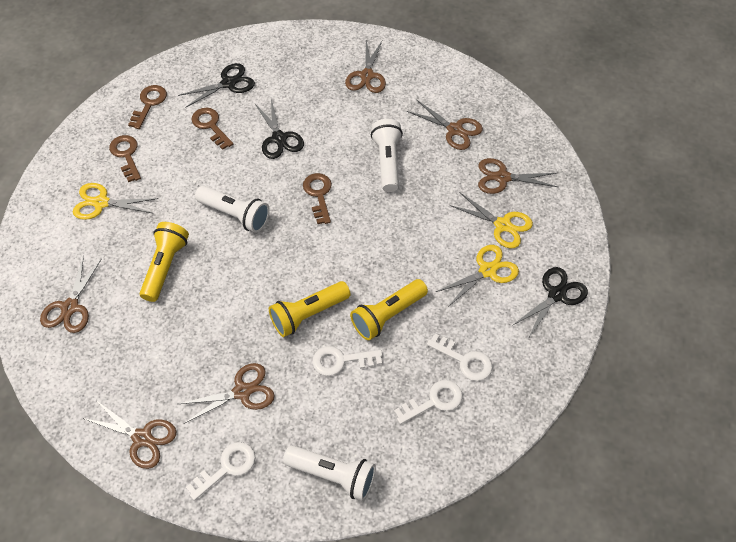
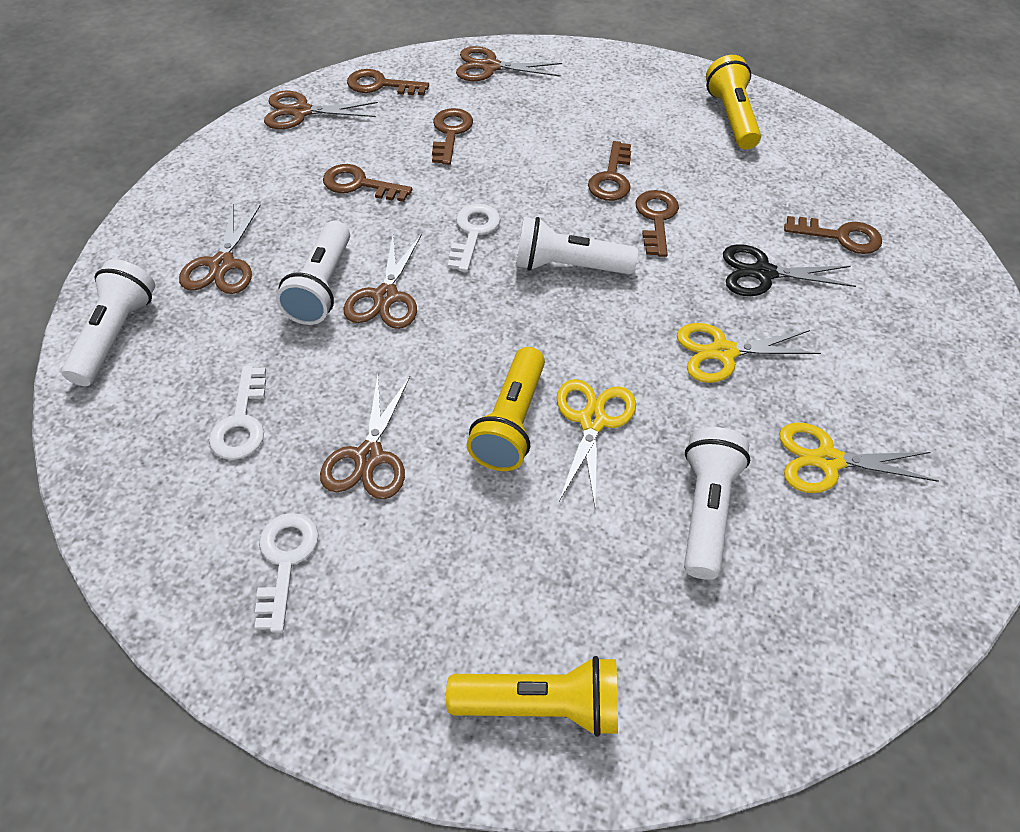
black scissors: [178,63,255,108] [255,99,304,159] [512,267,588,339] = 3 -> [723,244,856,296] = 1
brown key: [109,135,141,182] [128,85,167,129] [192,108,233,150] [303,173,332,224] = 4 -> [323,164,412,202] [347,69,429,95] [432,108,473,165] [588,141,631,201] [635,190,679,257] [784,216,882,254] = 6
brown scissors: [40,255,102,333] [82,400,177,469] [179,363,275,424] [345,40,386,93] [407,100,483,150] [478,158,558,194] = 6 -> [179,204,261,294] [264,91,378,129] [320,375,410,499] [344,235,421,329] [456,46,562,81] = 5
white flashlight: [195,186,270,233] [283,445,376,501] [371,119,403,192] = 3 -> [62,259,155,386] [276,221,350,325] [516,217,638,274] [684,427,750,580] = 4
white key: [186,442,255,501] [312,346,382,376] [394,380,463,424] [427,334,493,381] = 4 -> [209,366,266,460] [254,513,319,632] [448,204,500,272] = 3

